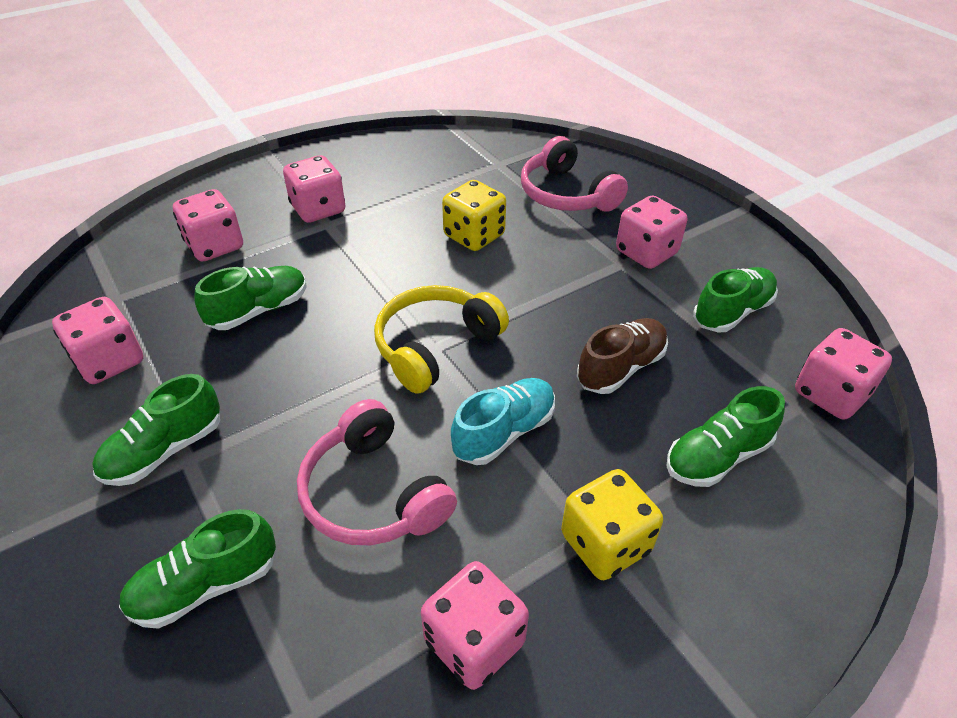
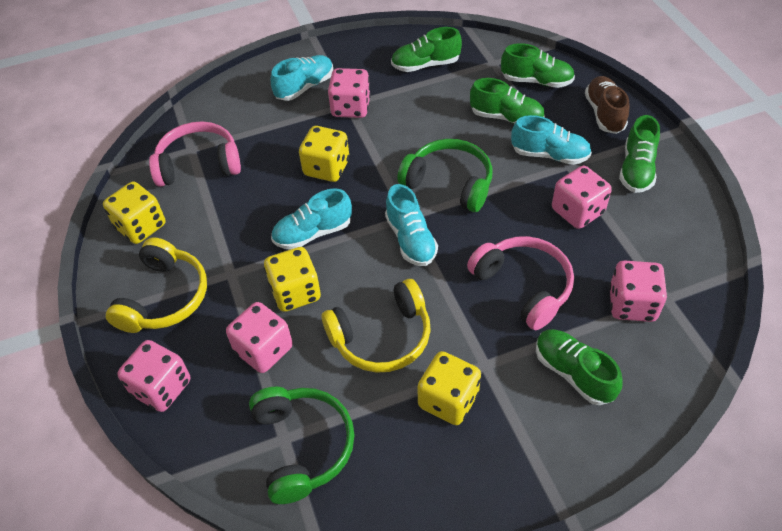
green headphones: none = 0 -> [249,387,355,504] [397,139,493,212] = 2
pink dice: [52,297,143,384] [173,189,243,261] [283,155,346,223] [421,561,529,690] [616,195,687,269] [795,328,892,419] = 6 -> [117,340,190,412] [226,302,293,373] [328,68,371,118] [552,166,612,229] [609,260,667,322] = 5
turquoise shoe: [451,378,555,465] = 1 -> [271,55,333,101] [271,188,352,250] [385,184,438,266] [511,115,592,165] = 4
yellow dice: [442,180,506,251] [561,469,663,580] = 2 -> [103,182,165,244] [264,247,321,312] [299,126,349,182] [417,351,481,425] = 4
yellow headphones: [374,285,509,394] = 1 -> [106,237,207,333] [322,279,431,373] = 2

